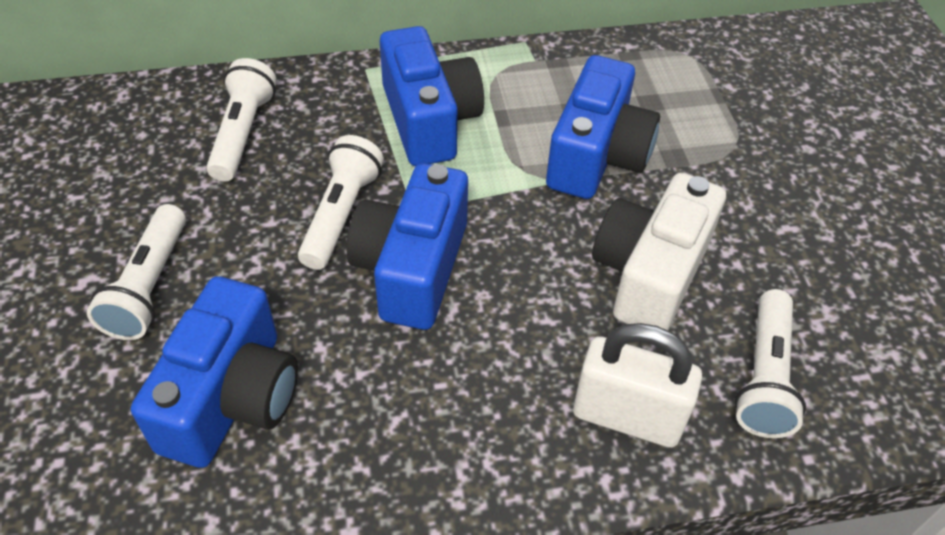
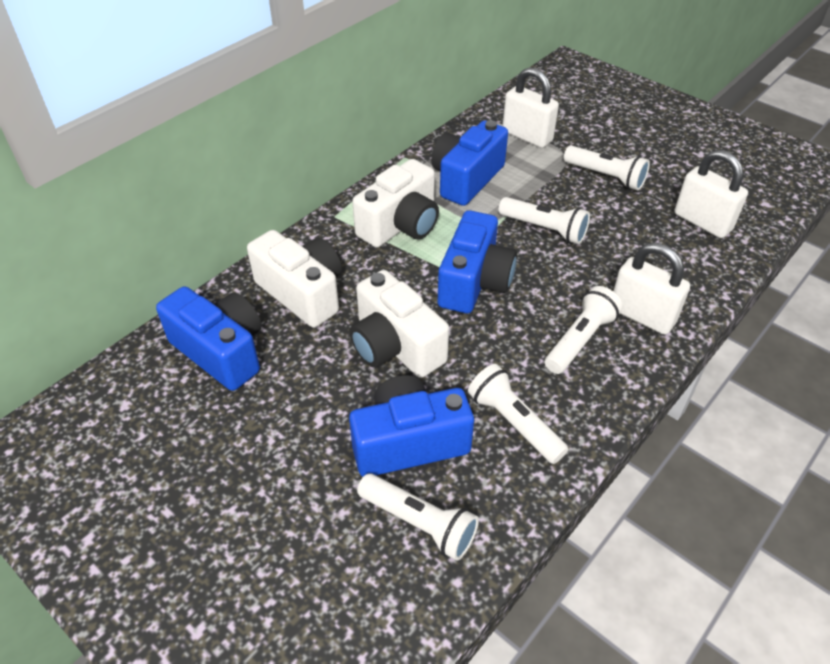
white camera: [592,172,726,330] = 1 -> [247,230,342,328] [350,270,449,378] [352,159,439,247] = 3
white flashlight: [87,204,186,340] [206,58,277,182] [298,135,384,270] [735,289,806,438] = 4 -> [357,473,479,561] [468,364,568,464] [499,197,590,244] [545,286,623,374] [564,146,650,191] = 5
white padlock: [573,323,702,448] = 1 -> [503,67,559,148] [613,243,690,335] [674,150,748,238] = 3

